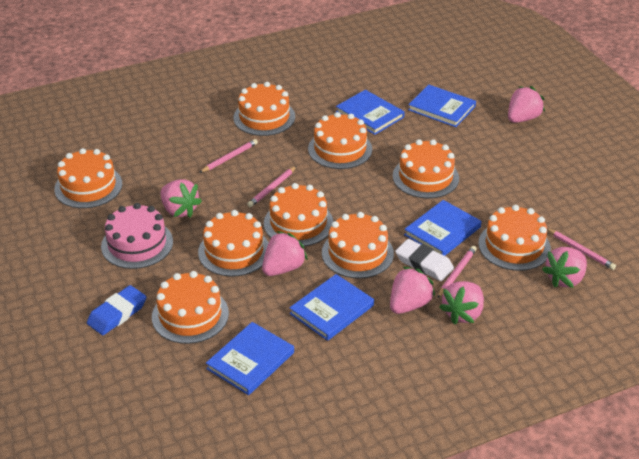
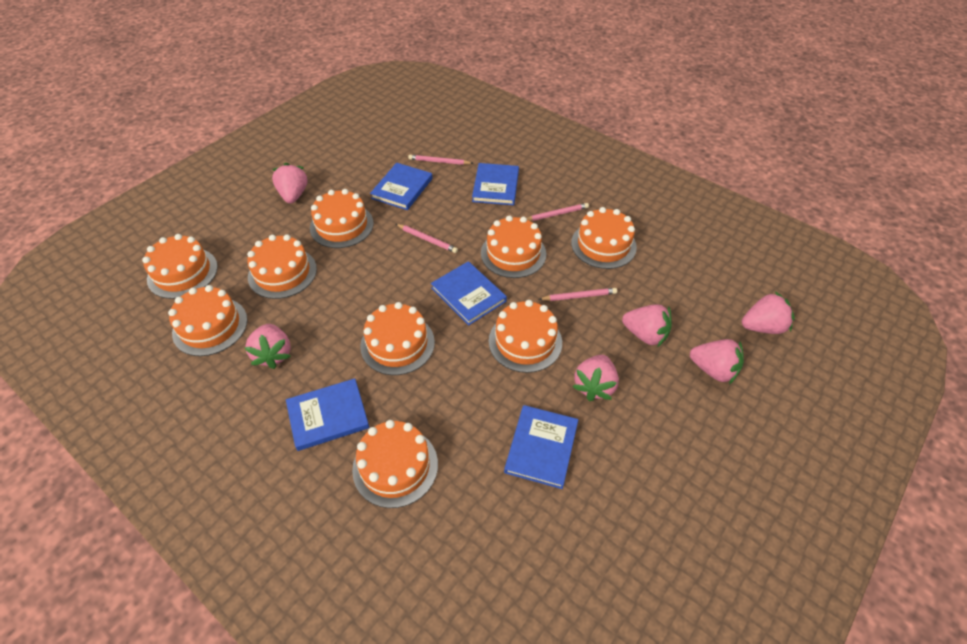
blue eraser: [87,285,146,335] = 1 -> none = 0
pink cake: [101,203,173,269] = 1 -> none = 0
white eraser: [395,239,454,281] = 1 -> none = 0

